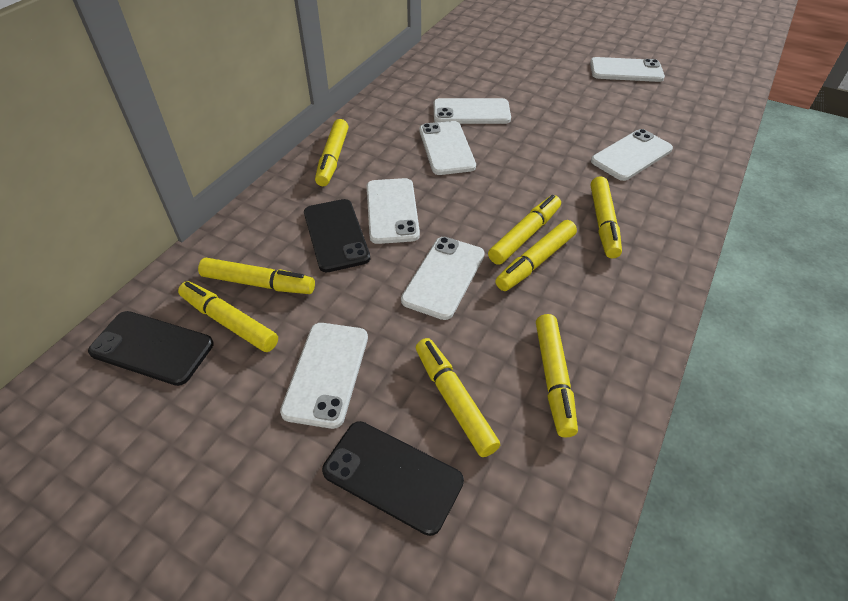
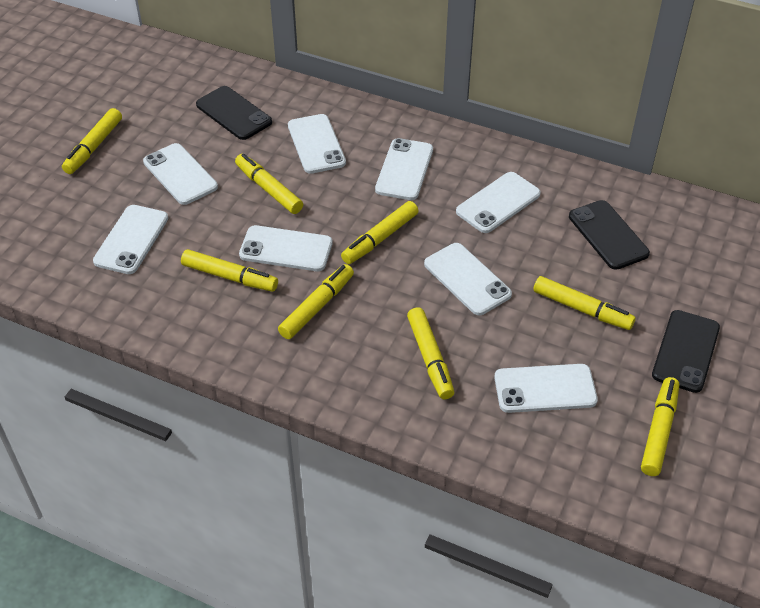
white phone: [280,323,368,429] [367,178,420,244] [401,237,485,320] [419,121,476,175] [434,98,511,124] [590,57,665,82] [591,129,673,181] = 7 -> [93,205,168,274] [143,143,218,205] [239,225,333,271] [288,114,346,174] [375,138,433,200] [424,243,512,315] [456,172,541,233] [494,364,598,413] = 8

